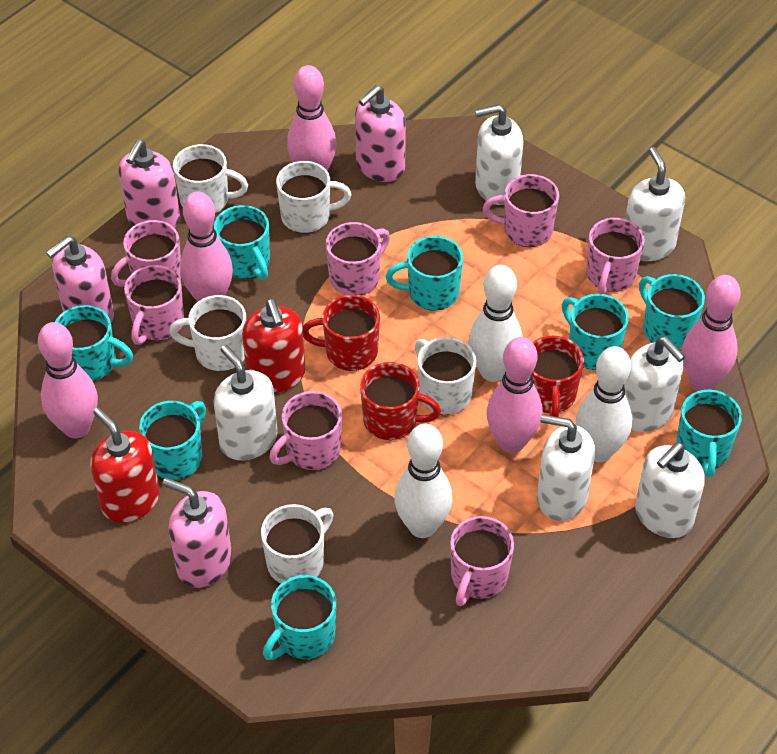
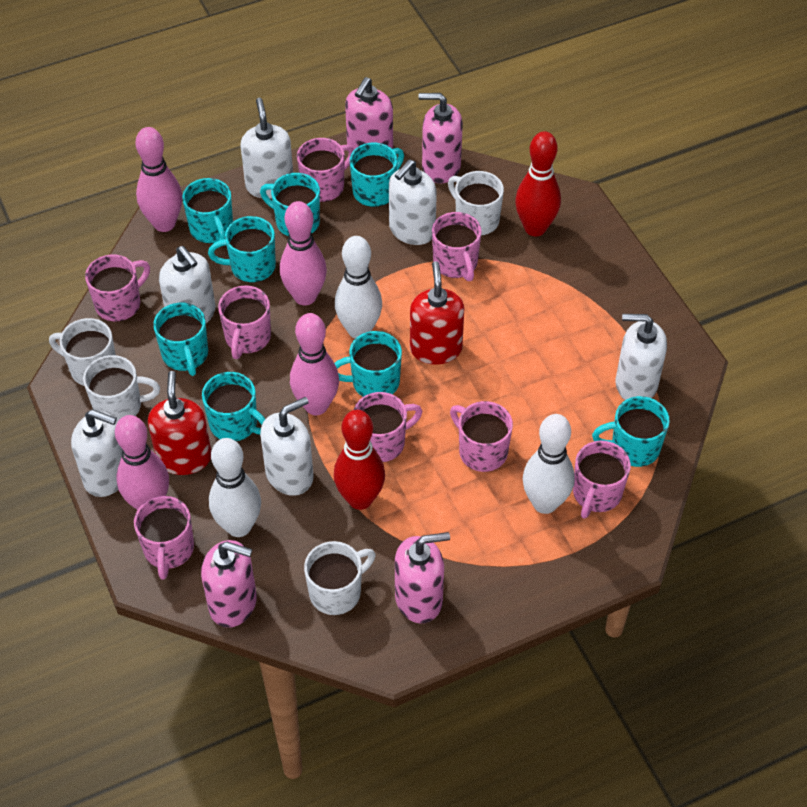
pink bowling pin: [38,322,98,439] [180,192,233,302] [287,65,337,171] [487,337,543,453] [682,275,741,391] = 5 -> [115,415,169,510] [136,127,182,232] [280,201,327,305] [290,313,339,415] = 4
pink mug: [111,220,181,287] [124,265,184,345] [269,391,342,470] [326,222,390,296] [450,516,514,606] [483,174,559,247] [586,218,645,294] = 7 -> [85,254,150,322] [134,496,194,580] [218,285,271,359] [297,138,354,202] [354,392,422,462] [432,212,481,281] [450,401,513,472] [573,441,631,519] = 8
red bowling pin: none = 0 -> [334,410,385,510] [515,131,561,236] = 2
red mug: [303,295,380,371] [360,362,441,440] [532,336,584,417] = 3 -> none = 0
white mug: [169,295,246,371] [173,144,248,214] [261,504,333,583] [276,161,351,233] [415,337,476,415] = 5 -> [49,318,116,386] [83,355,160,422] [304,541,376,615] [448,171,504,236] = 4

